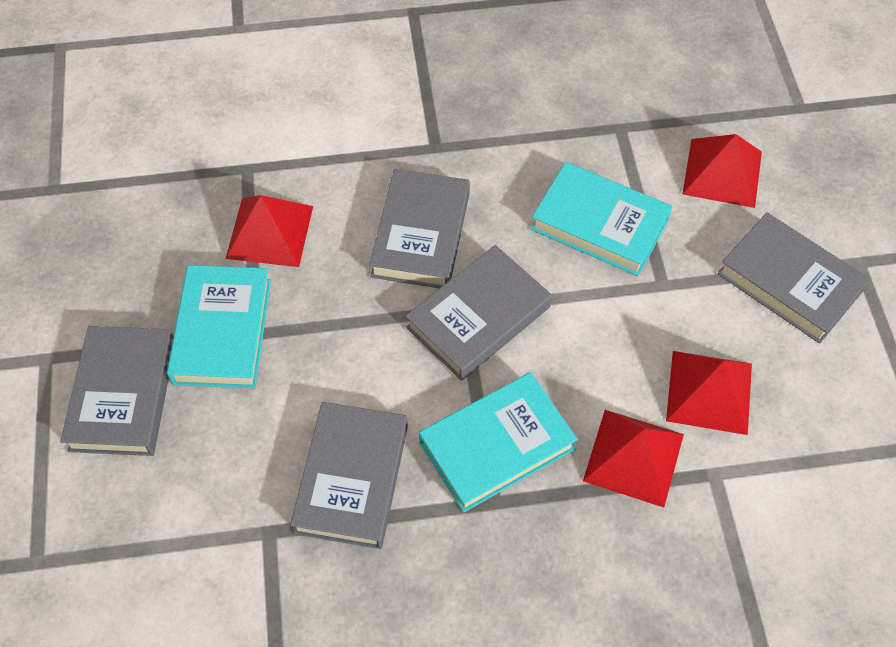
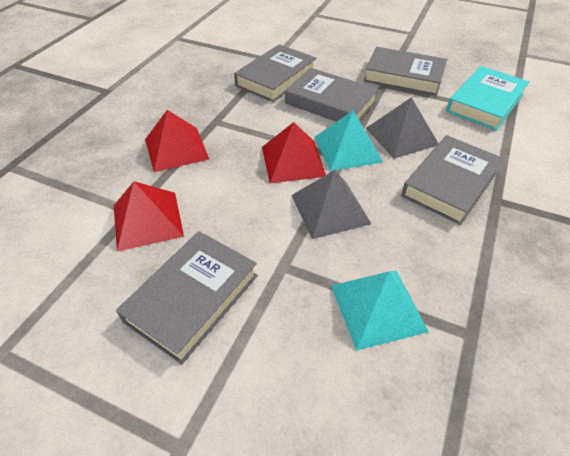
grey pyramid: none = 0 -> [291,170,371,239] [366,97,439,159] = 2
red pyramid: [226,195,313,267] [583,410,684,507] [666,351,752,435] [683,134,762,208] = 4 -> [114,181,184,252] [145,110,209,172] [262,122,326,183] = 3
turquoise book: [167,265,271,388] [419,372,578,513] [531,162,673,276] = 3 -> [446,66,529,131] = 1
turquoise pyramid: none = 0 -> [315,110,383,171] [331,271,429,350] = 2

